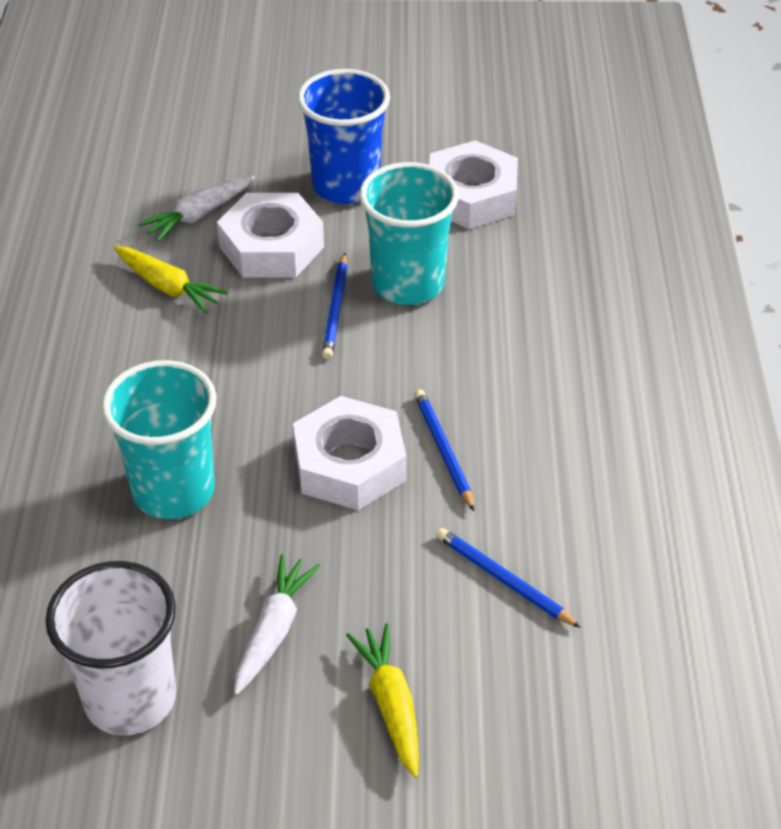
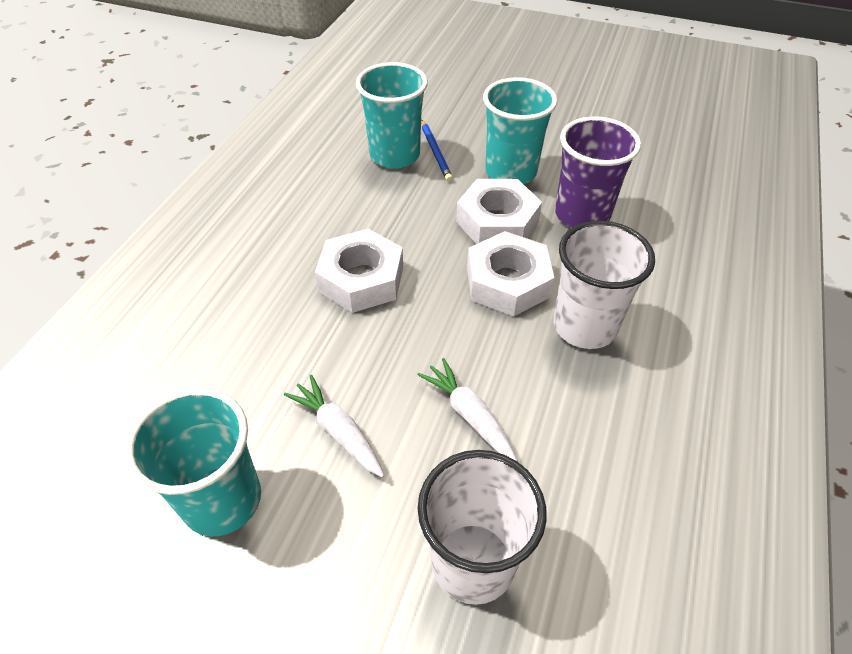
blue cup: [298,69,390,204] = 1 -> none = 0
blue pencil: [322,253,348,359] [414,389,474,511] [436,528,581,628] = 3 -> [421,120,453,182] = 1
purple cup: none = 0 -> [555,116,641,227] = 1
turquoise cup: [102,360,217,519] [359,162,459,305] = 2 -> [125,388,261,537] [356,62,428,168] [483,77,557,184] = 3
white cup: [45,561,176,735] = 1 -> [417,450,547,605] [553,221,655,349] = 2
yellow carrot: [113,246,228,313] [346,623,419,778] = 2 -> none = 0

